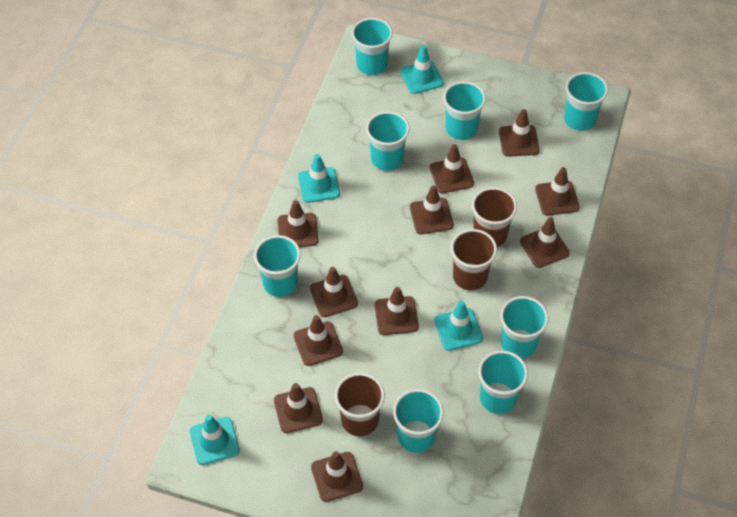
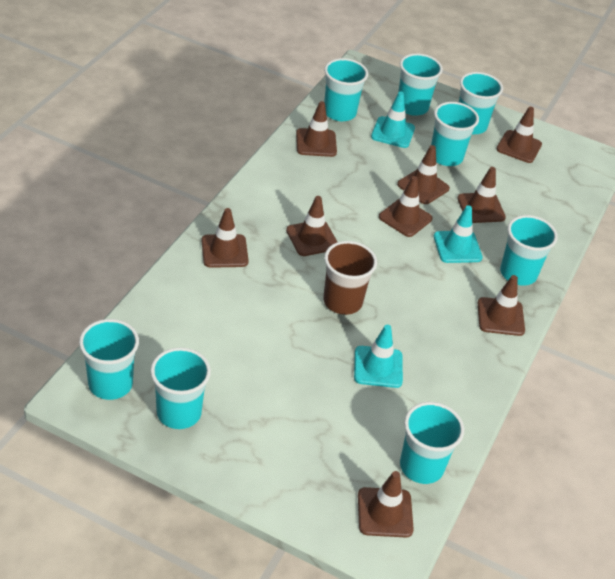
brown cup: [335,373,385,436] [451,229,497,291] [472,187,517,247] = 3 -> [323,241,377,315] = 1
brown traffic cone: [274,383,323,433] [278,200,318,247] [294,315,343,366] [310,267,358,317] [311,451,363,502] [374,287,419,335] [410,185,454,234] [430,144,474,193] [499,109,540,157] [520,217,570,268] [535,167,580,216] = 11 -> [202,208,249,268] [286,196,337,256] [296,101,337,157] [358,471,414,538] [379,176,432,237] [397,145,450,204] [457,167,506,223] [478,275,525,336] [497,107,542,163] = 9
turquoise traffic cone: [190,415,240,465] [298,154,340,203] [400,45,444,94] [434,301,483,351] = 4 -> [354,325,403,388] [371,92,415,148] [434,205,483,263] = 3

